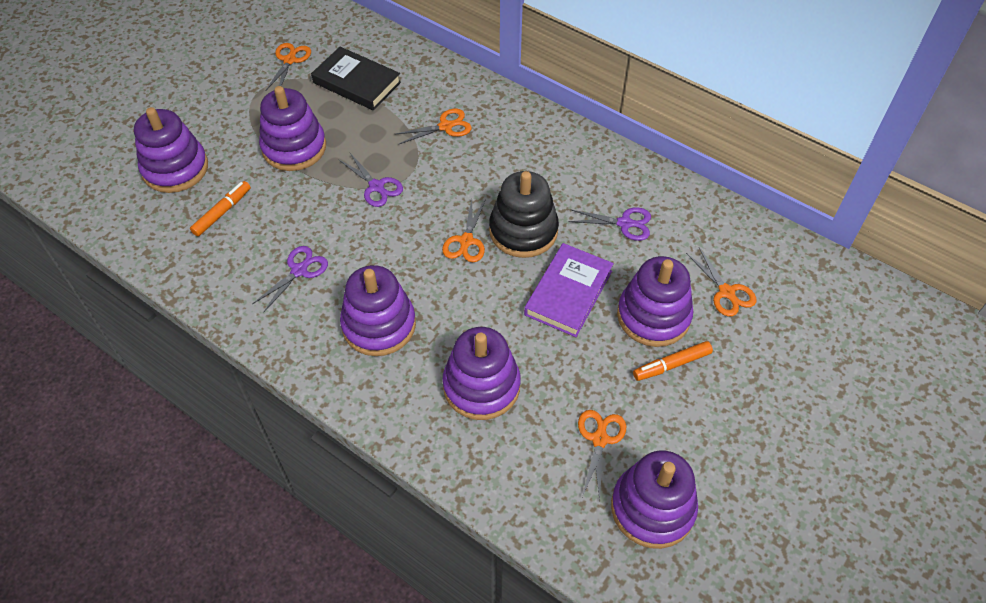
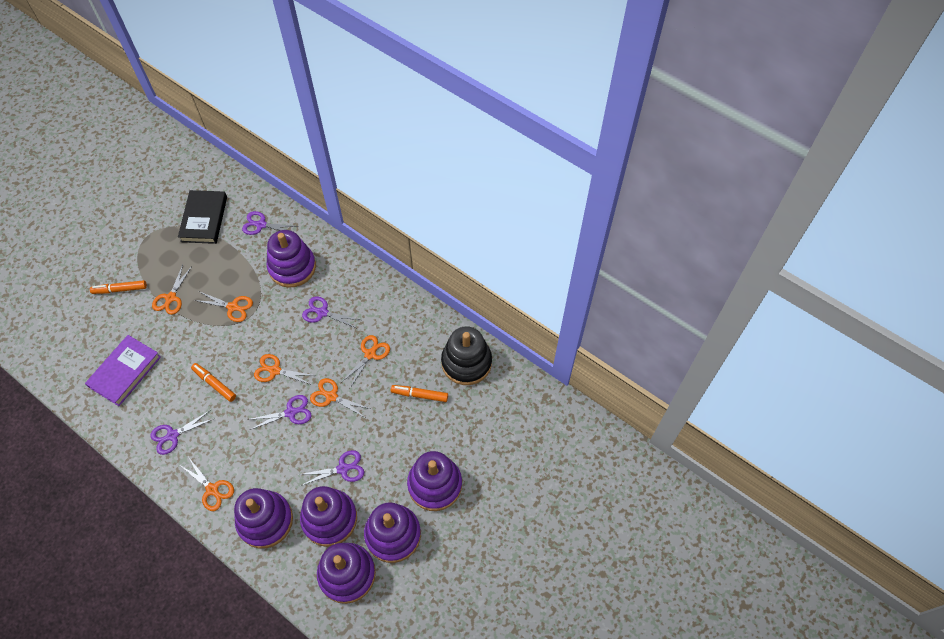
orange marker: [190,181,251,236] [633,341,713,381] = 2 -> [90,280,147,294] [191,363,236,402] [391,385,448,402] = 3
orange scissors: [265,43,311,91] [394,109,472,144] [442,199,486,262] [578,410,626,501] [686,247,757,317] = 5 -> [152,265,192,315] [181,458,234,511] [194,292,253,322] [254,354,316,385] [310,378,370,417] [342,335,390,388] = 6
purple scissors: [252,246,328,313] [338,152,403,207] [569,207,651,241] = 3 -> [150,411,213,455] [242,211,299,235] [247,395,312,430] [298,450,364,486] [302,297,360,328] = 5

